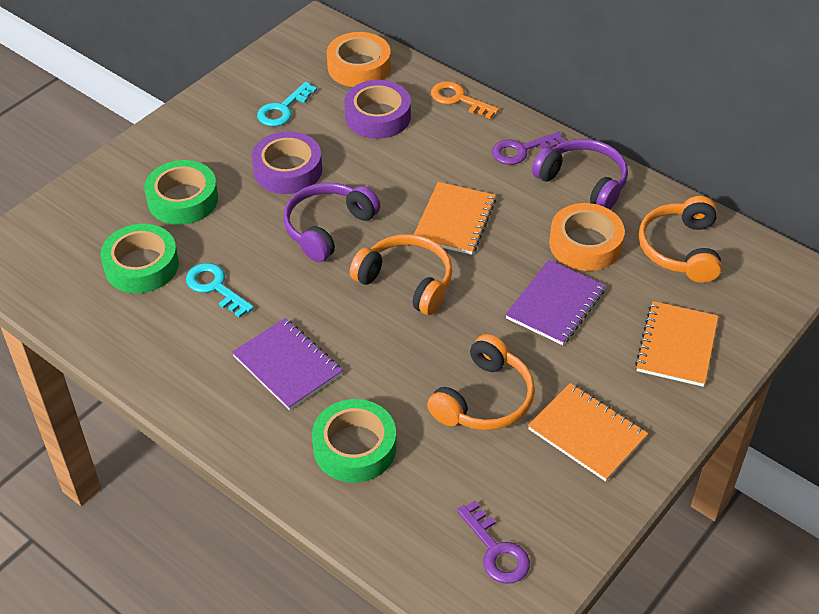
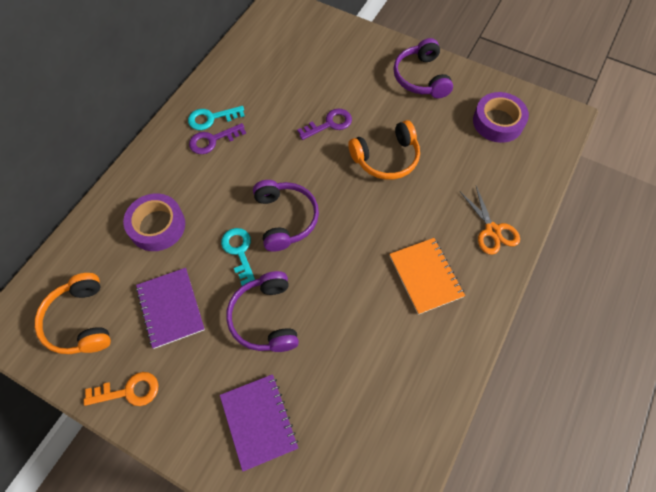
green tape: [101,224,179,293] [144,160,218,225] [312,399,396,483] = 3 -> none = 0
orange headphones: [350,234,452,315] [427,334,535,430] [638,196,722,283] = 3 -> [35,273,111,354] [348,120,420,180] = 2
orange notebook: [414,182,496,255] [528,383,648,482] [635,301,718,387] = 3 -> [390,238,465,315] = 1
orange scissors: none = 0 -> [460,186,520,255] = 1
orange tape: [327,32,391,87] [549,203,625,271] = 2 -> none = 0
purple headphones: [283,183,380,262] [532,139,628,209] = 2 -> [226,271,299,352] [253,180,319,252] [393,38,453,98] = 3

